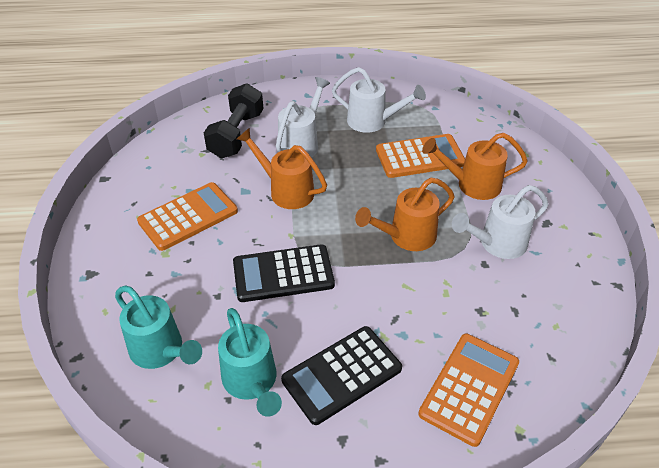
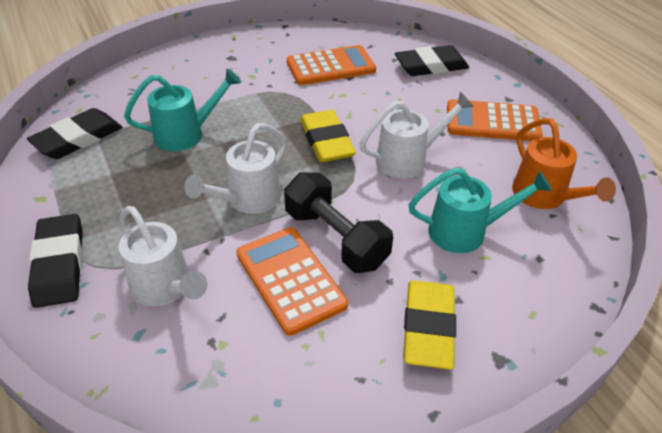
black calculator: [233,244,335,302] [281,326,402,425] = 2 -> none = 0
black eraser: none = 0 -> [27,108,122,159] [28,214,83,308] [395,45,469,76] = 3
orange watering can: [237,128,327,209] [355,178,455,251] [422,133,528,200] = 3 -> [512,118,616,209] = 1
yellow eraser: none = 0 -> [300,110,356,162] [403,280,456,370] = 2

